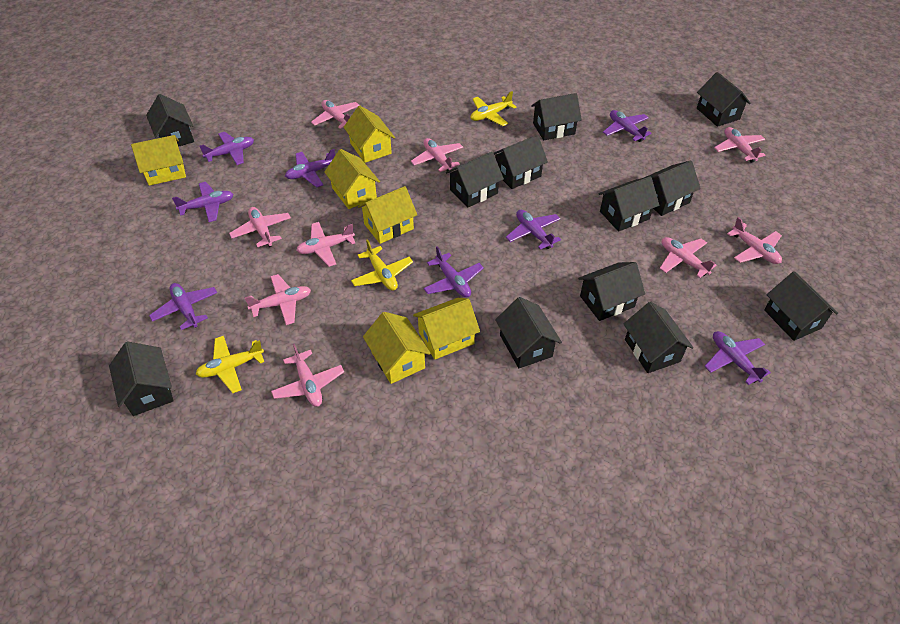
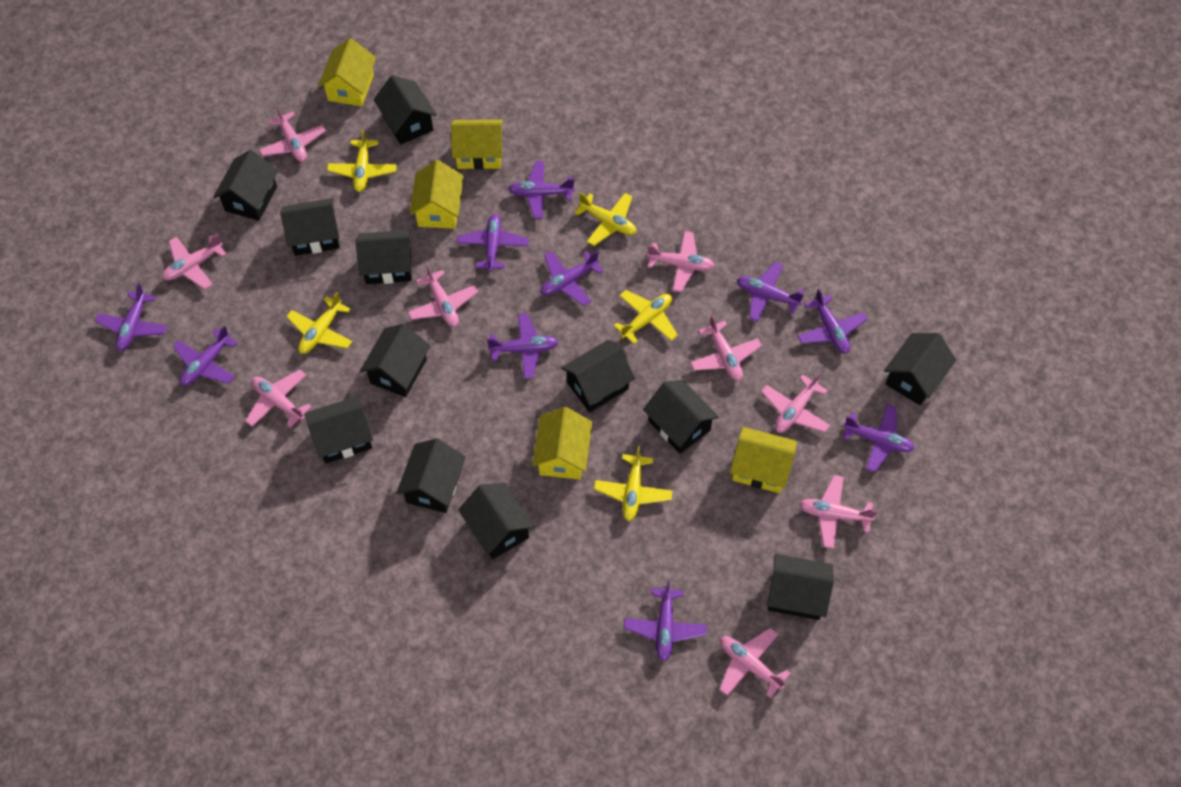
purple plane: [149,283,217,330] [172,182,234,222] [199,132,254,165] [285,149,335,187] [423,246,484,298] [506,210,561,250] [603,110,652,142] [705,331,771,385] = 8 -> [95,283,168,351] [173,325,238,386] [457,214,529,272] [487,313,558,379] [508,161,575,219] [541,251,604,306] [624,580,707,662] [737,262,804,322] [797,288,868,354] [842,404,915,472] = 10
yellow house: [131,135,186,186] [324,149,380,209] [344,106,395,163] [358,186,417,244] [363,312,431,384] [413,298,480,360] = 6 -> [318,38,376,107] [410,160,464,229] [451,119,503,170] [532,407,593,480] [730,427,797,493] = 5
yellow plane: [196,336,264,393] [351,239,413,291] [471,91,516,126] = 3 -> [286,292,352,354] [327,129,397,192] [574,192,636,246] [594,446,673,521] [614,290,678,344] = 5

